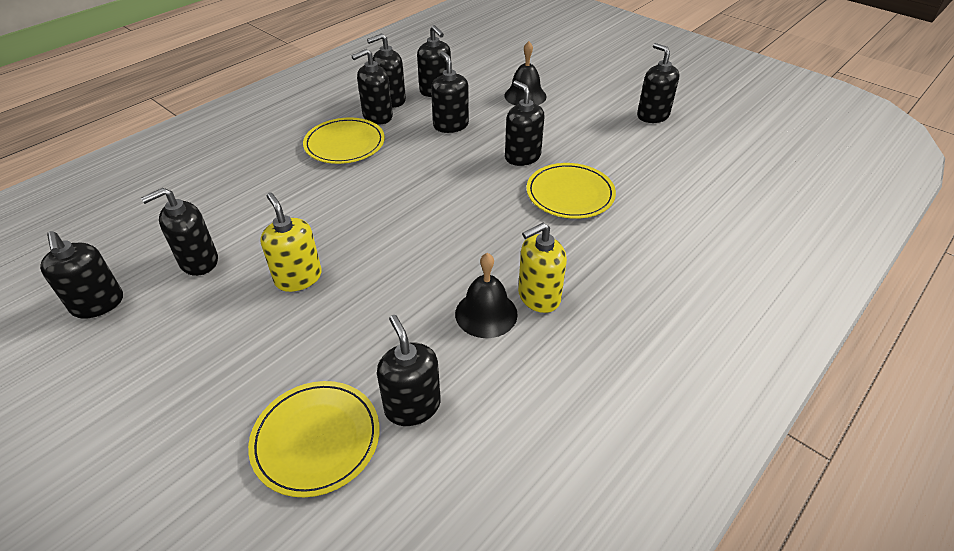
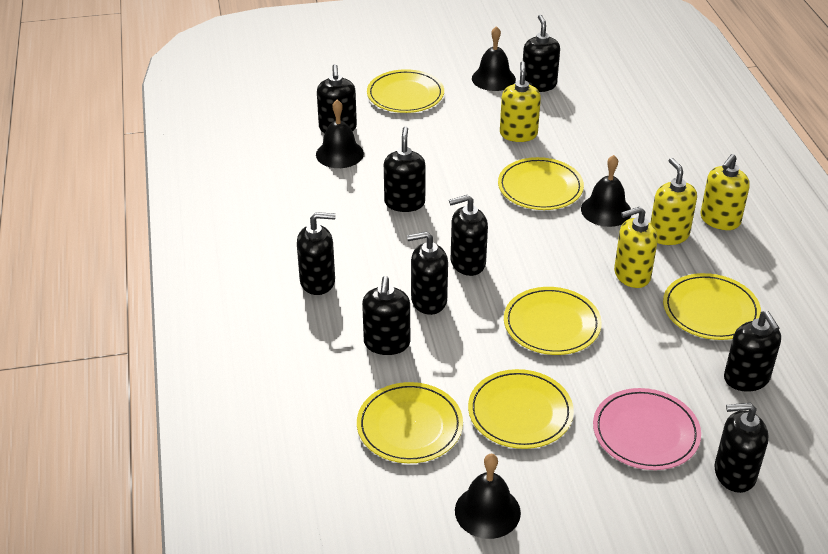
black bell: [455,253,518,338] [504,41,547,106] = 2 -> [316,100,364,168] [455,454,521,539] [472,26,516,91] [581,155,631,227] = 4
pink plate: none = 0 -> [593,388,701,470] = 1
yellow plate: [248,381,379,497] [303,118,385,164] [526,163,616,219] = 3 -> [357,382,463,463] [367,69,444,113] [468,369,574,449] [498,157,584,210] [504,287,602,355] [663,273,761,340] = 6
yellow soap dispenser: [260,193,322,292] [518,223,567,313] = 2 -> [500,61,541,142] [614,207,658,288] [650,158,697,245] [700,154,750,230] = 4

